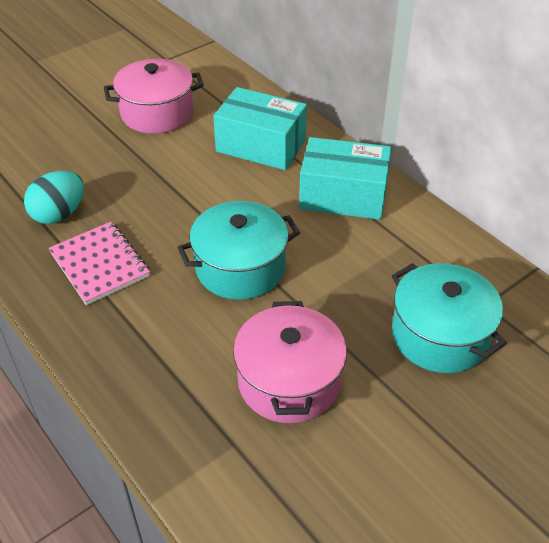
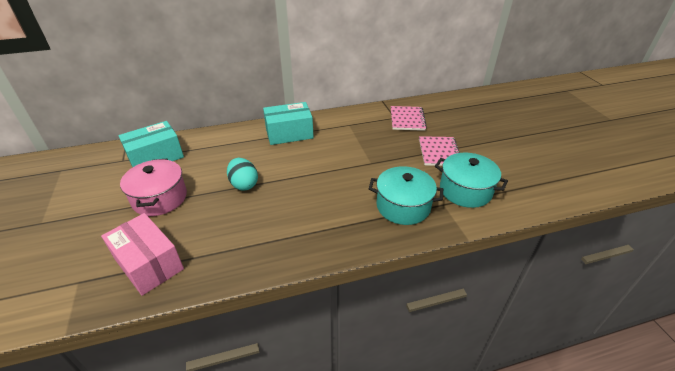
pink box: none = 0 -> [101,213,184,296] = 1
pink notebook: [49,222,150,305] = 1 -> [391,106,427,131] [419,136,460,166] = 2
pink pot: [104,59,204,134] [233,301,347,423] = 2 -> [120,159,187,216] = 1

